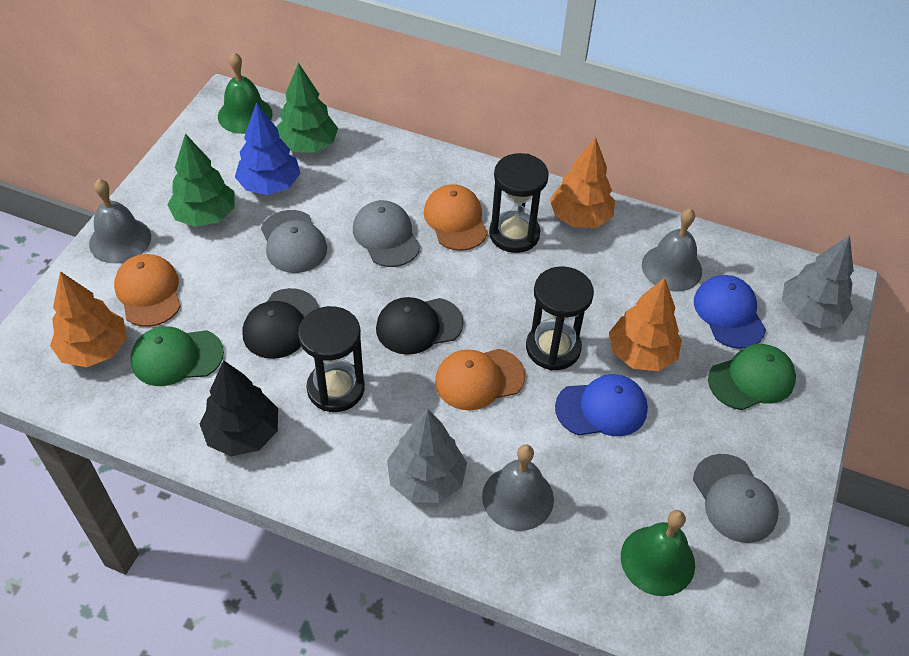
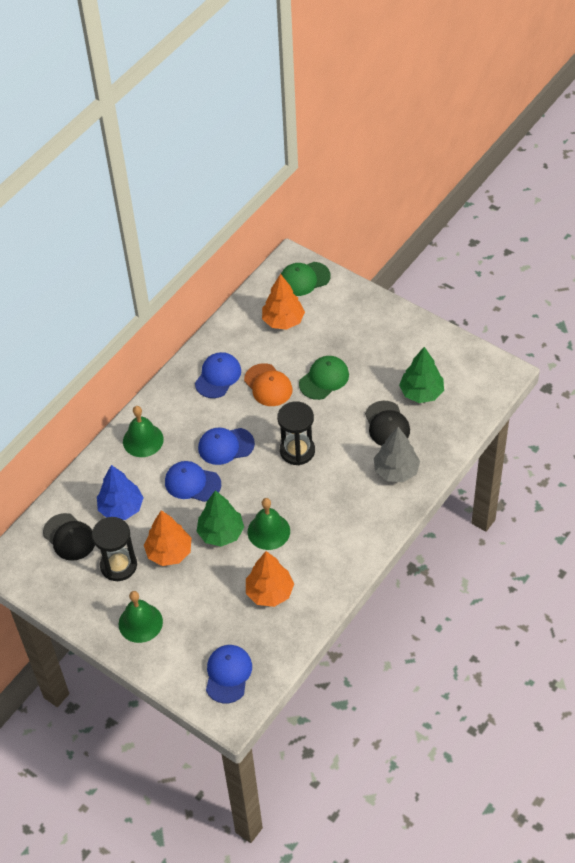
black hourglass: [298,306,365,412] [489,153,549,253] [526,266,594,370] = 3 -> [92,517,137,581] [277,401,315,465] = 2
black tree: [200,360,278,456] = 1 -> none = 0
blue cap: [555,374,648,436] [694,275,766,349] = 2 -> [165,461,221,502] [195,352,241,398] [198,427,255,465] [206,645,252,703] = 4
green bell: [218,52,273,134] [621,510,695,596] = 2 -> [119,591,163,643] [123,406,164,457] [248,498,290,550] = 3
grey bell: [89,179,151,264] [482,444,554,531] [642,208,702,292] = 3 -> none = 0
grey cap: [261,210,327,273] [353,200,420,267] [693,454,779,543] = 3 -> none = 0
grey tree: [387,409,467,503] [782,235,854,328] = 2 -> [374,427,420,482] = 1
orange cap: [114,254,181,327] [424,184,488,251] [435,349,525,410] = 3 -> [244,363,293,406] = 1

